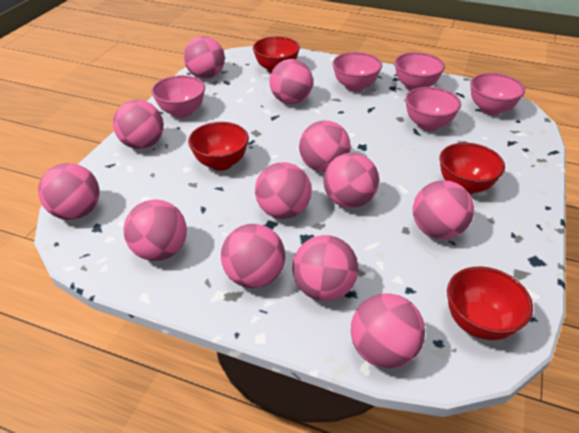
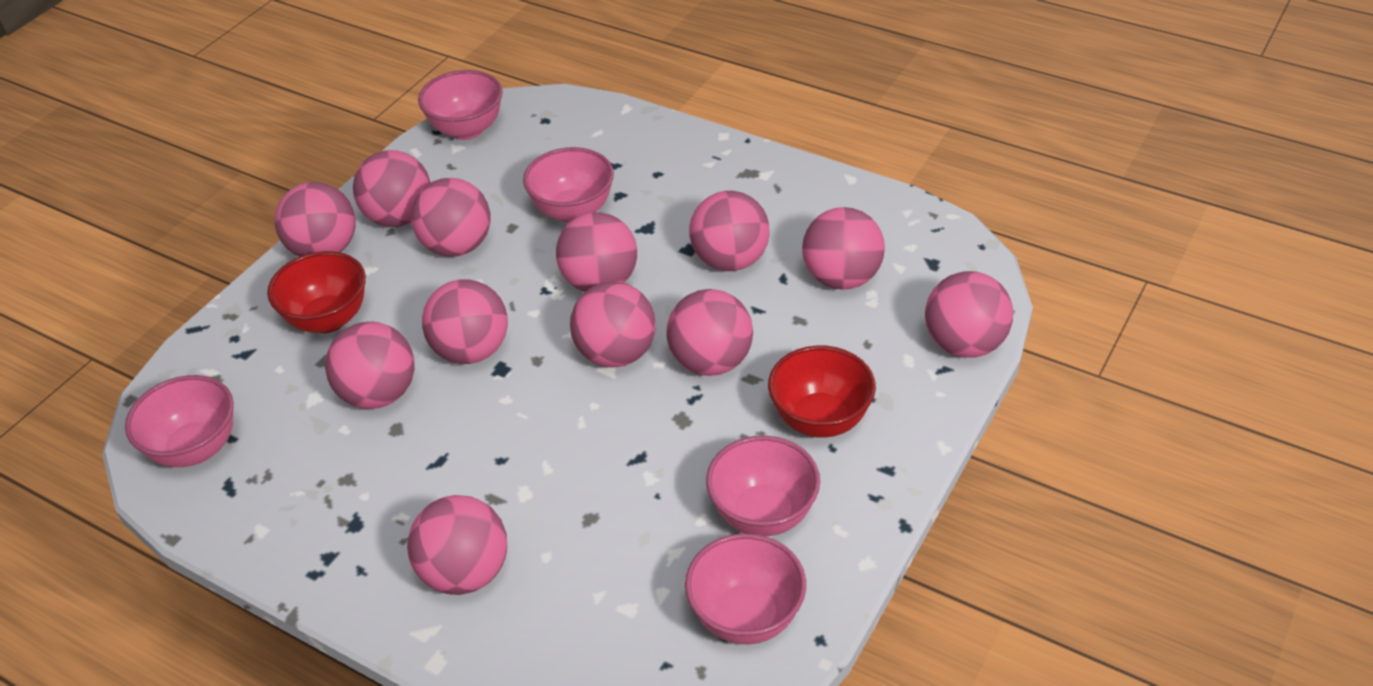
red bowl: [188,122,249,171] [253,36,300,73] [440,143,505,194] [447,266,533,340] = 4 -> [267,251,366,333] [768,346,876,438] = 2

